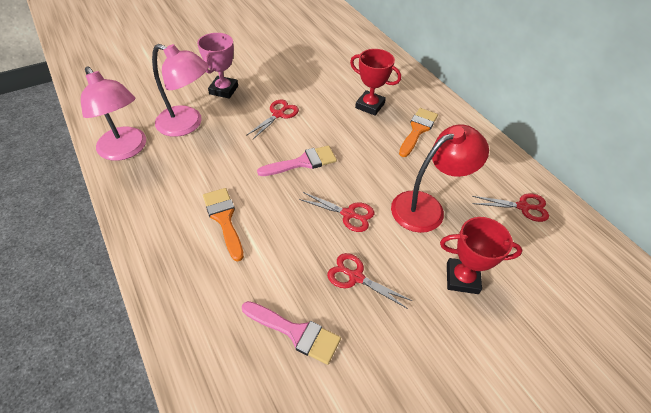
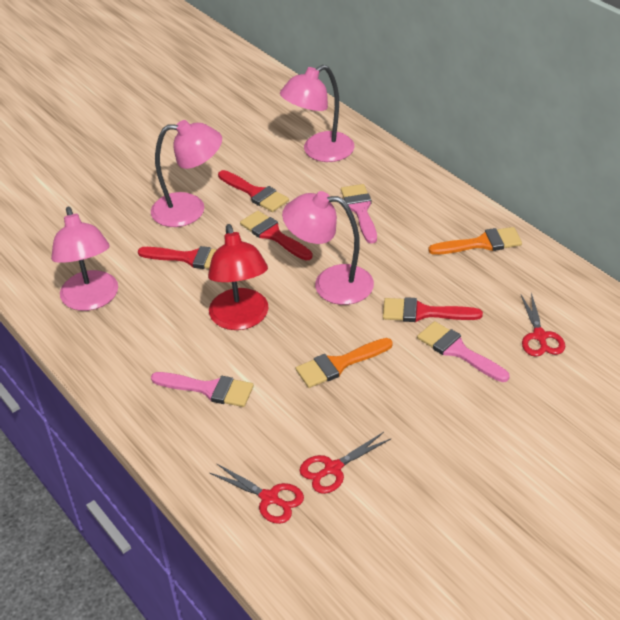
pink brush: [242,301,341,365] [257,146,337,176] = 2 -> [151,372,254,407] [341,184,377,244] [417,321,509,382] = 3
pink lamp: [81,67,146,161] [152,44,209,137] = 2 -> [51,207,118,311] [151,120,222,227] [280,65,354,162] [282,191,374,305] = 4
pink trophy: [197,33,238,99] = 1 -> none = 0
red brush: none = 0 -> [138,246,217,269] [218,170,289,212] [240,211,313,261] [383,297,483,322] = 4
red scissors: [246,100,299,139] [299,192,374,232] [327,253,412,309] [472,193,549,222] = 4 -> [210,463,304,524] [299,432,391,494] [521,293,565,357] = 3
red trophy: [350,49,401,116] [440,217,523,294] = 2 -> none = 0

